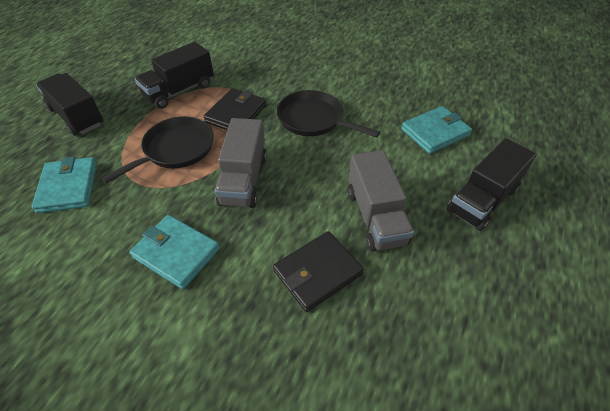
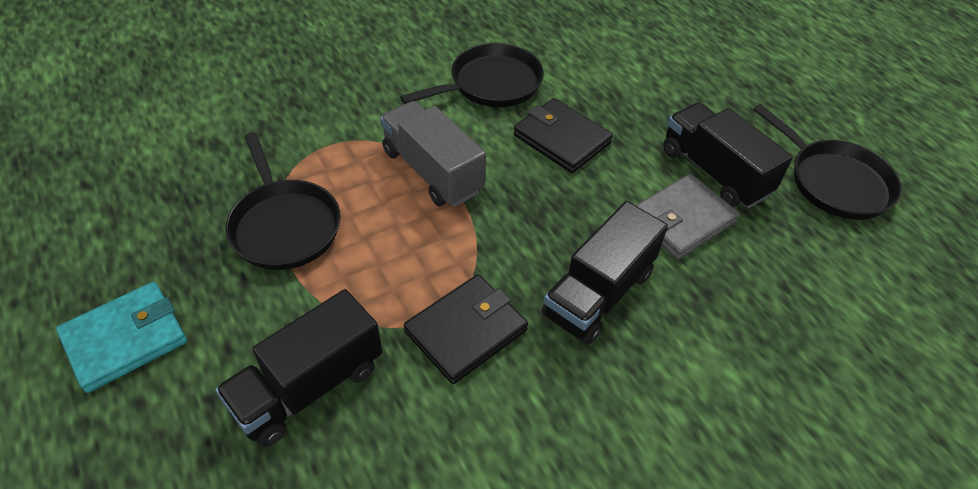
black pan: [101,116,214,183] [277,90,380,138] = 2 -> [225,132,341,270] [400,43,544,107] [753,104,902,220] = 3
grey truck: [215,118,267,208] [348,150,414,252] = 2 -> [380,101,486,207] = 1
grey wallet: none = 0 -> [635,174,740,259] = 1
turquoise wallet: [32,156,97,213] [129,215,220,289] [401,106,472,154] = 3 -> [56,282,187,393] = 1

